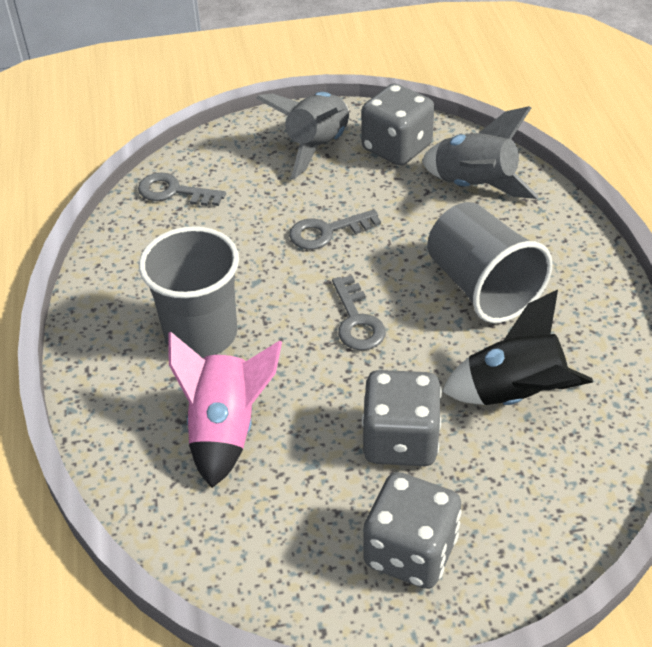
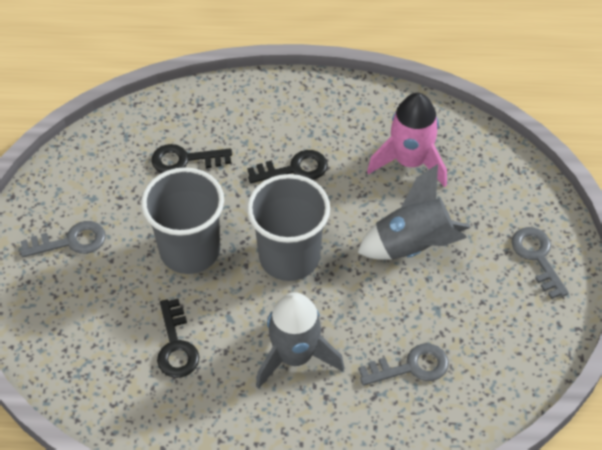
black key: none = 0 -> [151,144,232,173] [157,299,199,378] [247,150,328,183] = 3
black rocket: [442,290,593,405] = 1 -> none = 0
grey dice: [361,83,434,166] [362,370,442,466] [363,472,462,589] = 3 -> none = 0

